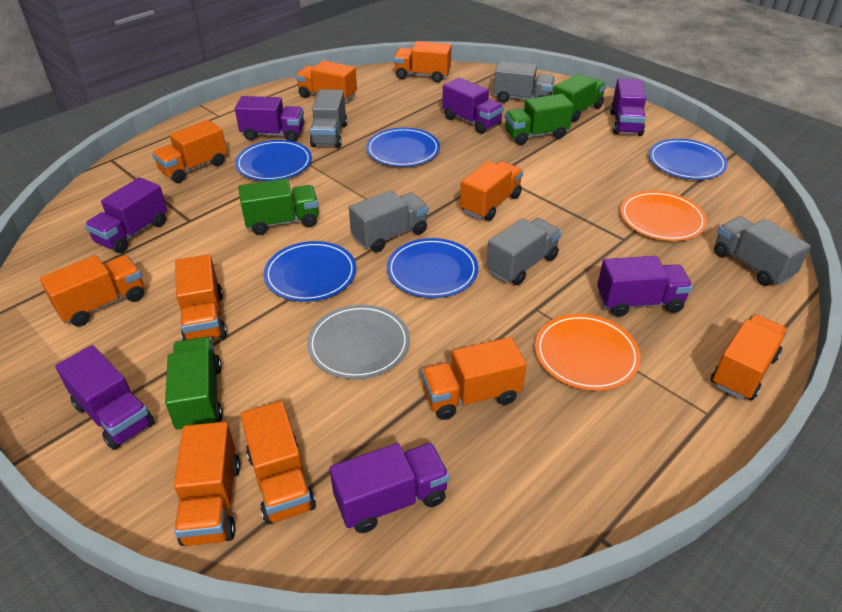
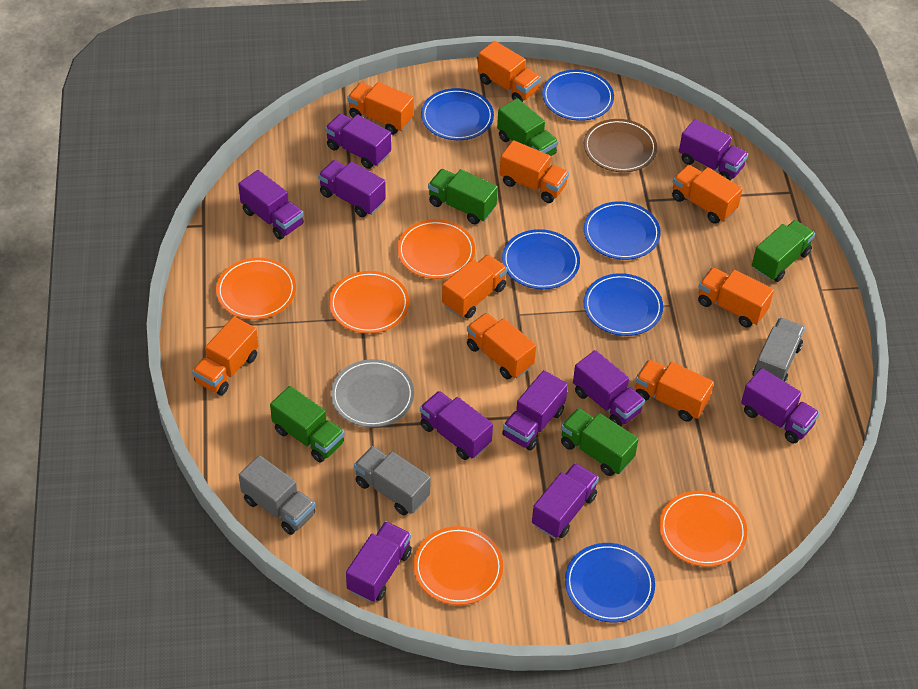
blue plate: [235,140,312,181] [264,241,357,302] [366,128,440,167] [387,238,478,298] [649,139,728,180] = 5 -> [421,88,494,140] [502,229,580,289] [542,70,614,121] [565,543,655,622] [583,273,663,336] [584,201,661,260] = 6
brown plate: none = 0 -> [584,119,657,172] = 1
green truck: [165,337,223,429] [238,179,319,235] [505,94,574,145] [553,74,606,122] = 4 -> [270,386,345,463] [428,169,498,224] [497,98,558,156] [561,408,639,476] [752,220,815,282] = 5
grey truck: [310,89,347,148] [349,190,429,252] [486,218,561,285] [494,61,555,103] [714,216,811,286] = 5 -> [239,455,316,535] [354,446,431,515] [753,318,805,382] = 3
orange plate: [535,314,641,391] [620,191,707,241] = 2 -> [216,258,296,320] [329,271,409,334] [397,219,475,279] [414,526,503,605] [659,491,747,567] = 5
orange truck: [40,255,144,327] [152,120,227,183] [174,422,240,546] [175,254,227,340] [240,401,316,525] [296,60,357,102] [394,41,452,82] [421,337,527,420] [460,161,523,221] [711,314,788,401] = 10 -> [192,317,258,395] [347,82,414,135] [442,254,508,319] [467,313,536,379] [478,41,541,102] [500,140,569,203] [635,359,714,422] [672,165,743,224] [698,267,774,328] = 9
purple truck: [55,345,155,450] [85,177,167,253] [235,96,304,142] [330,443,449,533] [442,77,504,134] [597,256,693,317] [610,78,646,136] = 7 -> [238,170,304,240] [318,160,386,217] [325,114,391,169] [346,521,412,602] [420,391,493,460] [502,370,568,451] [532,463,599,538] [573,350,645,427] [679,119,748,181] [741,368,820,443] = 10

